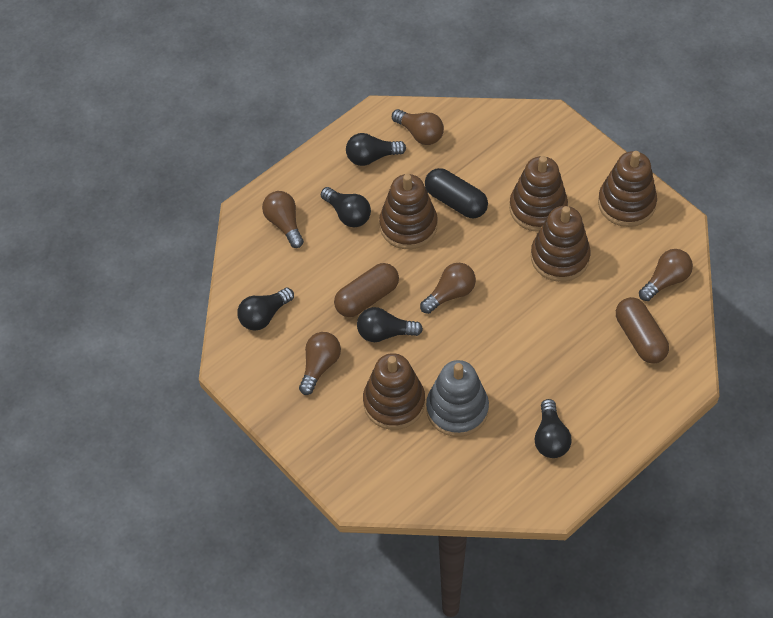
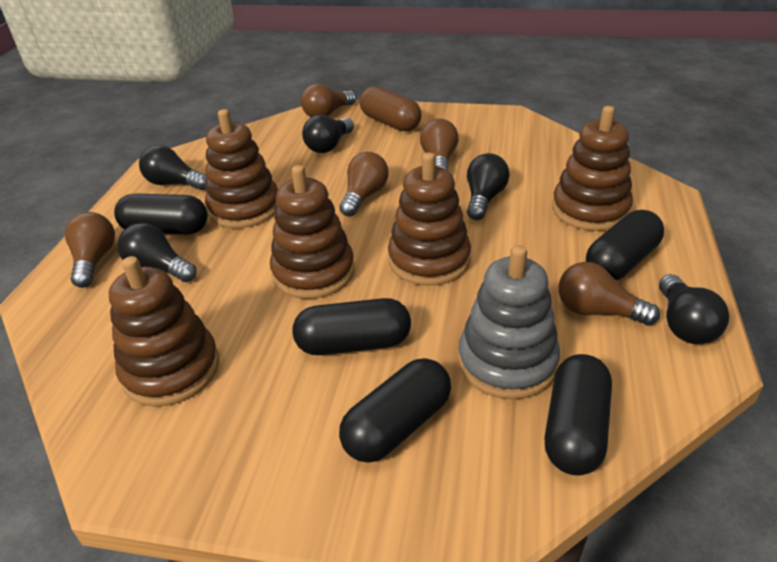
black capsule: [425,168,488,218] = 1 -> [114,193,208,235] [292,298,411,355] [339,358,451,462] [545,354,612,476] [586,210,664,280] = 5
brown capsule: [334,263,399,317] [616,297,669,364] = 2 -> [360,86,422,131] = 1

